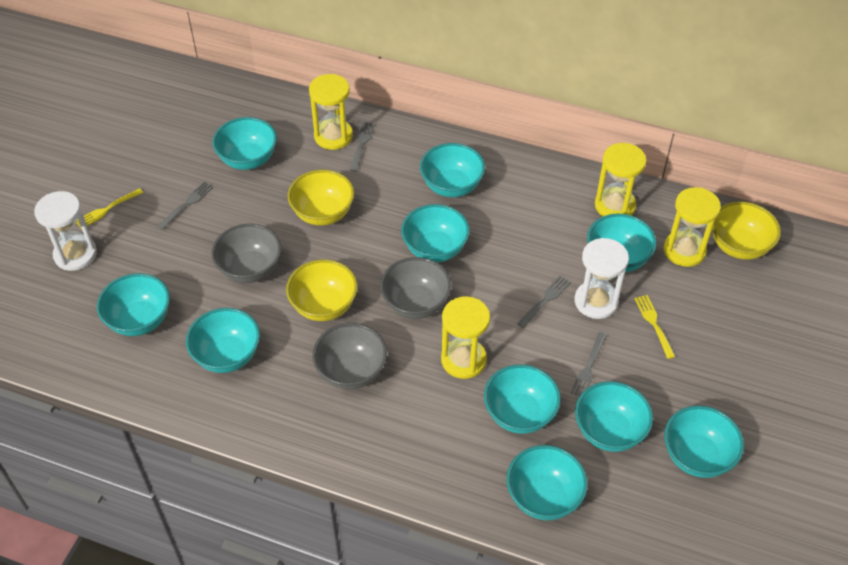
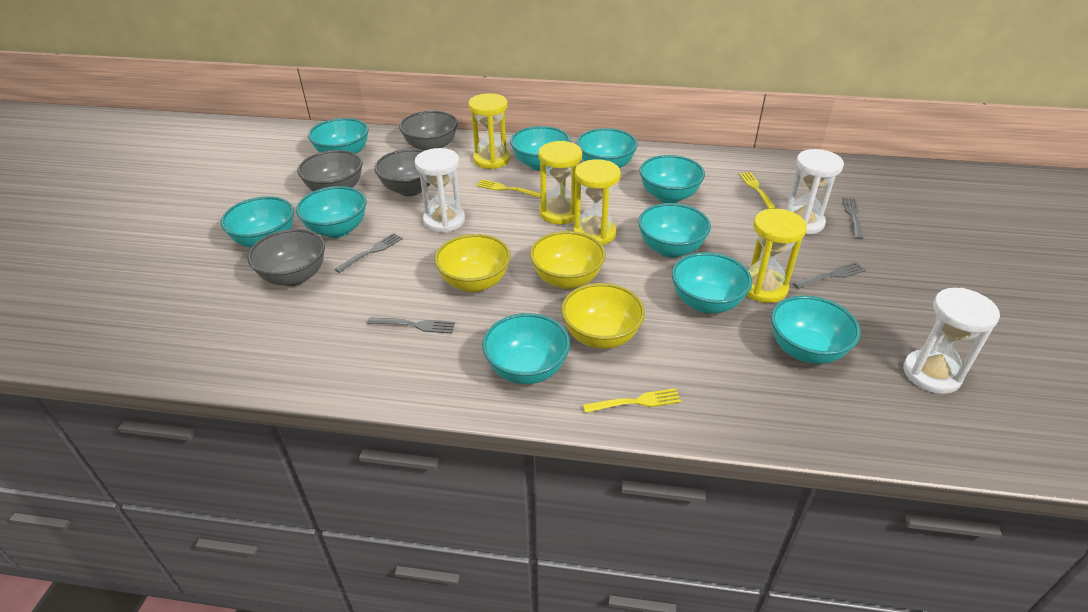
grey bowl: [212,224,281,283] [312,323,387,389] [380,257,451,319] = 3 -> [247,229,325,286] [297,150,363,191] [374,149,431,196] [399,111,458,151] = 4
white hourglass: [34,191,97,271] [575,238,629,319] = 2 -> [415,148,465,233] [785,149,844,234] [903,288,1000,394] = 3
yellow fork: [77,188,143,229] [634,295,675,359] = 2 -> [476,179,541,198] [583,388,681,413] [739,172,776,209] = 3

